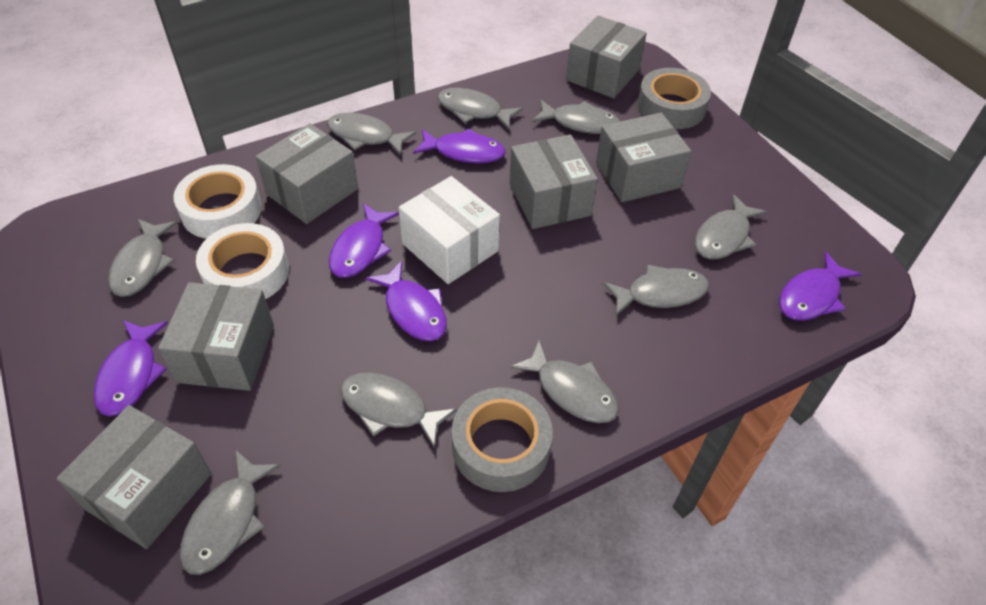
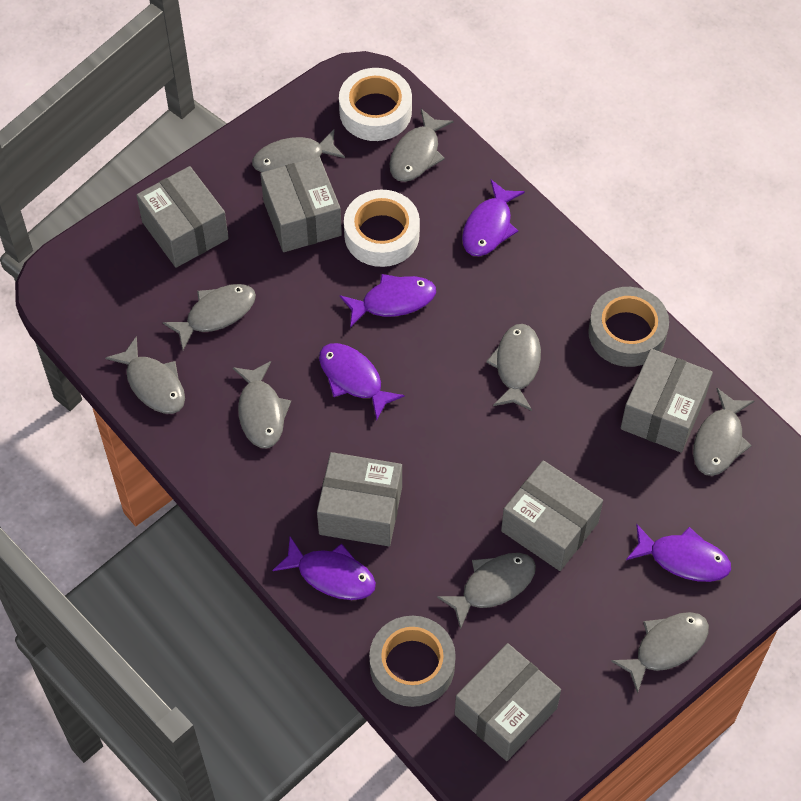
white box: [399,176,500,284] = 1 -> none = 0

